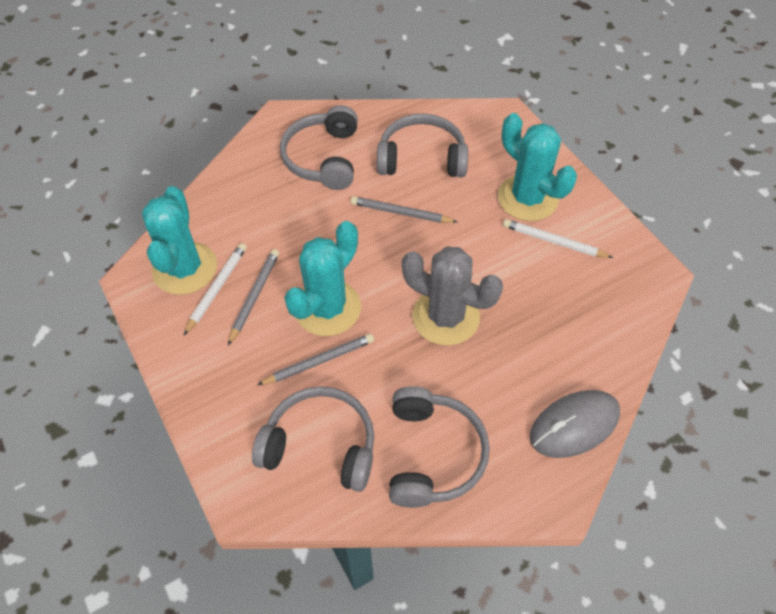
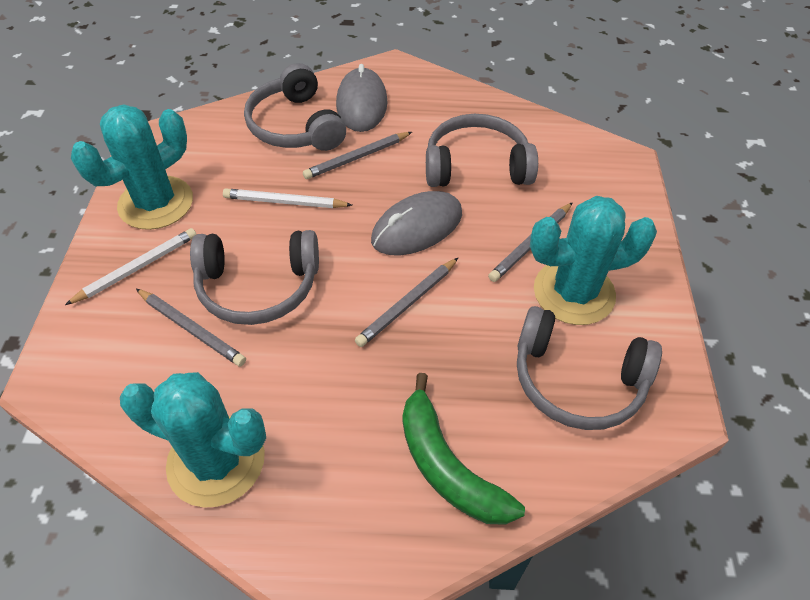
green banana: none = 0 -> [403,373,525,525] = 1
grey cactus: [402,246,503,346] = 1 -> none = 0
grey mouse: [530,390,620,458] = 1 -> [336,64,387,132] [371,191,462,255] = 2
grey pencil: [228,249,279,346] [257,334,374,385] [351,196,457,223] = 3 -> [136,289,246,367] [303,132,412,179] [355,258,458,347] [488,202,573,282] = 4

